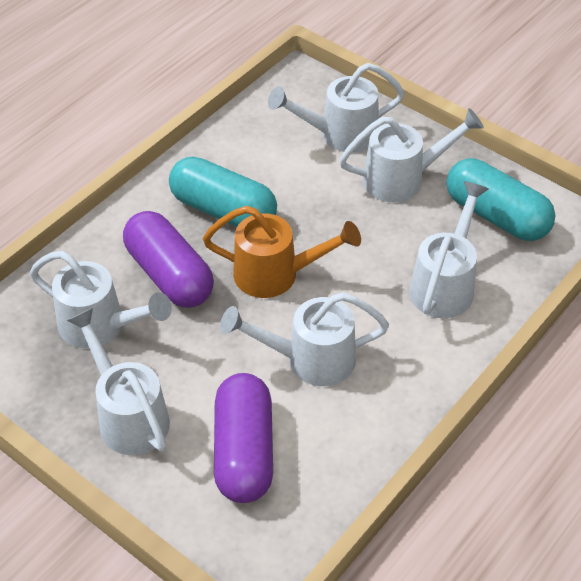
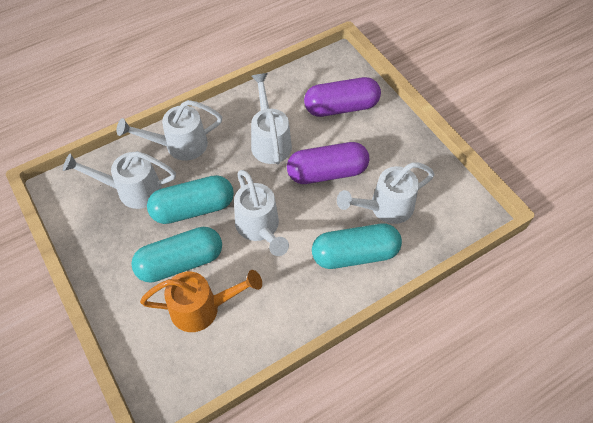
turquoise capsule: [169,157,277,227] [446,158,555,241] = 2 -> [131,227,222,283] [147,175,234,224] [312,224,402,269] = 3
white watering can: [30,251,172,349] [67,308,170,455] [220,292,389,386] [268,63,405,153] [339,108,484,203] [410,181,489,318] = 6 -> [63,151,176,209] [117,100,222,161] [234,170,289,256] [251,73,292,164] [337,162,435,224] = 5

